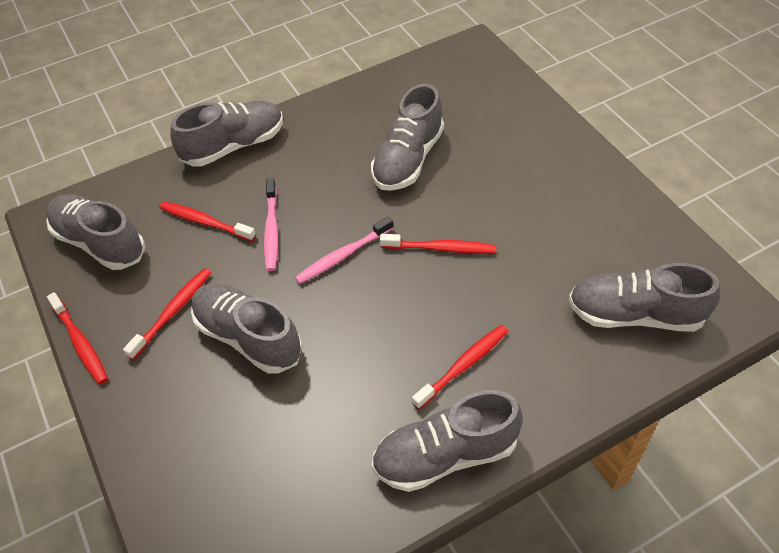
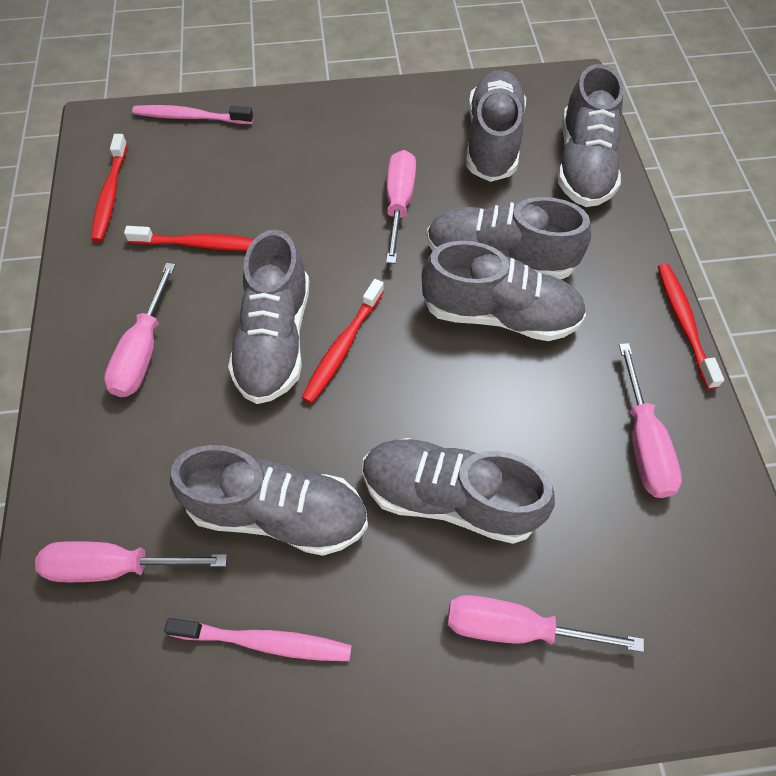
grey shoe: [46,194,145,270] [170,101,283,167] [191,283,302,373] [371,84,444,191] [371,390,523,492] [569,263,720,332] = 6 -> [170,445,368,556] [228,230,309,404] [363,438,555,544] [422,241,586,341] [427,197,591,279] [466,70,526,182] [558,64,624,207] = 7
pink screwdriver: none = 0 -> [35,541,227,582] [104,263,176,397] [386,150,416,264] [447,595,644,652] [619,343,682,498] = 5
red toothbrush: [47,292,108,385] [123,268,211,360] [159,202,256,241] [380,234,495,254] [412,325,508,409] = 5 -> [91,134,128,242] [124,226,254,251] [302,279,384,403] [658,264,724,389] = 4

